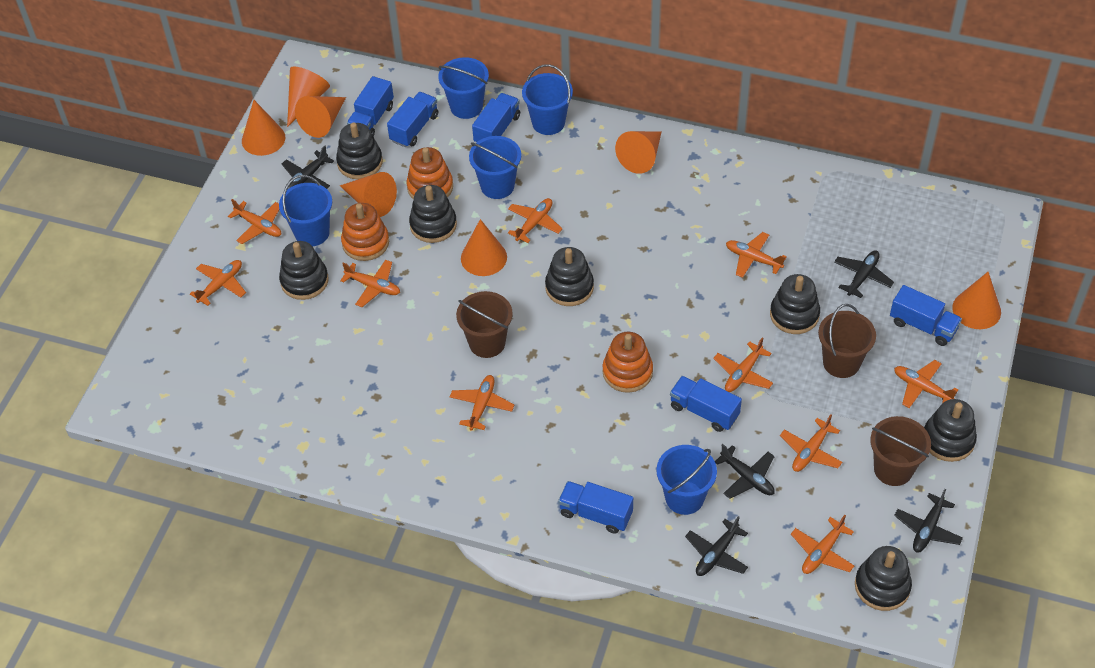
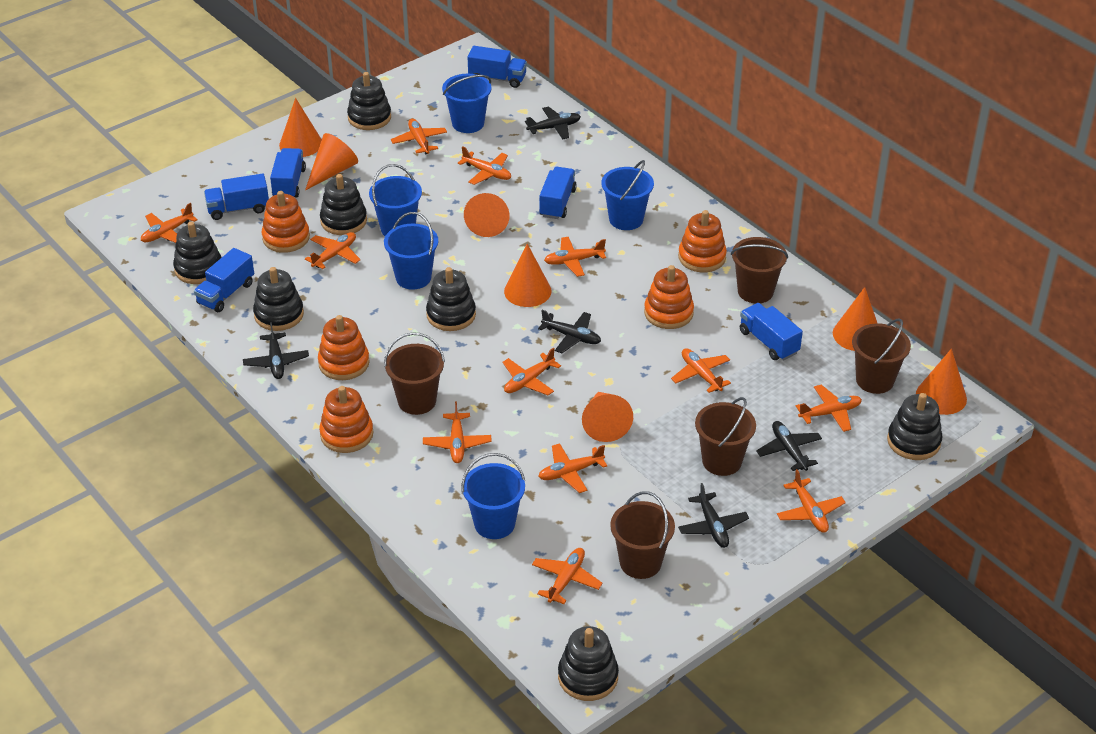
brown bucket: [456,291,513,358] [818,304,876,378] [870,416,931,486] = 3 -> [384,332,445,415] [610,492,675,579] [695,397,756,476] [731,237,788,303] [852,318,911,394] = 5
orange plane: [190,260,246,306] [228,199,281,244] [340,260,400,307] [450,375,514,431] [508,198,563,243] [713,337,773,392] [726,232,787,278] [780,414,842,472] [791,515,854,574] [894,360,958,408] = 10 -> [141,203,198,243] [305,232,361,269] [391,119,447,154] [423,401,492,463] [458,146,511,185] [502,347,561,395] [532,548,603,604] [538,443,607,493] [544,237,606,277] [671,348,731,393] [777,469,846,533] [796,385,862,432] = 12
orange stacking toy: [341,203,389,261] [406,147,453,200] [602,332,653,393] = 3 -> [262,191,310,253] [318,315,370,380] [319,386,373,453] [644,265,694,329] [678,210,727,272] = 5

